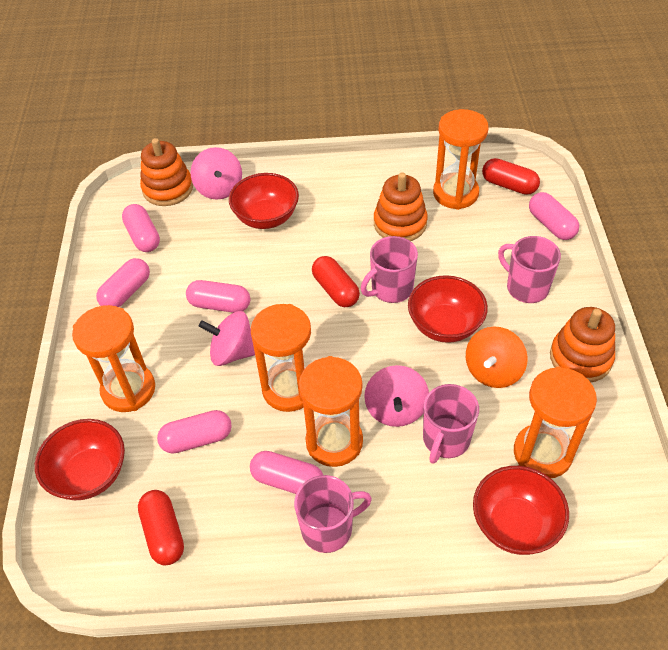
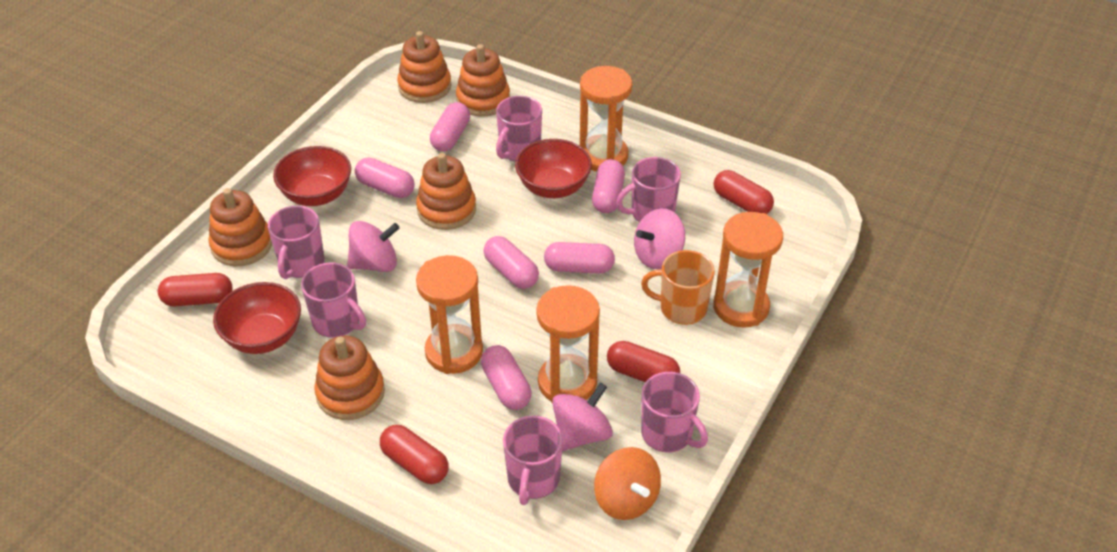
orange hourglass: [72,305,155,412] [251,304,311,412] [299,356,363,467] [433,109,489,210] [514,366,597,478] = 5 -> [416,255,483,374] [536,285,600,402] [580,66,632,171] [713,212,783,328] = 4
orange mug: none = 0 -> [641,250,715,325] = 1
orange stacking toy: [140,138,193,206] [374,172,428,241] [550,307,615,383] = 3 -> [208,188,272,267] [315,336,385,420] [397,31,452,103] [416,153,476,230] [456,44,510,117] = 5
pink mug: [294,475,372,553] [361,236,418,303] [423,384,479,464] [498,236,561,303] = 4 -> [268,206,325,279] [301,262,366,338] [496,96,542,161] [503,416,563,505] [616,157,681,222] [641,372,708,453] = 6
red bowl: [35,419,125,500] [229,173,299,229] [408,275,488,343] [473,466,569,555] = 4 -> [213,282,301,354] [273,146,351,206] [515,139,592,198] = 3
red capsule: [138,490,184,565] [312,256,360,307] [482,158,540,195] = 3 -> [158,273,232,307] [380,425,449,484] [607,341,680,382] [714,170,774,214] = 4

